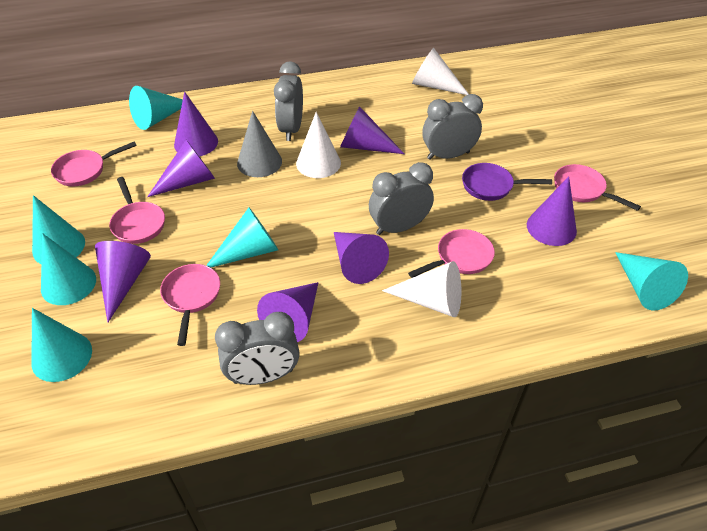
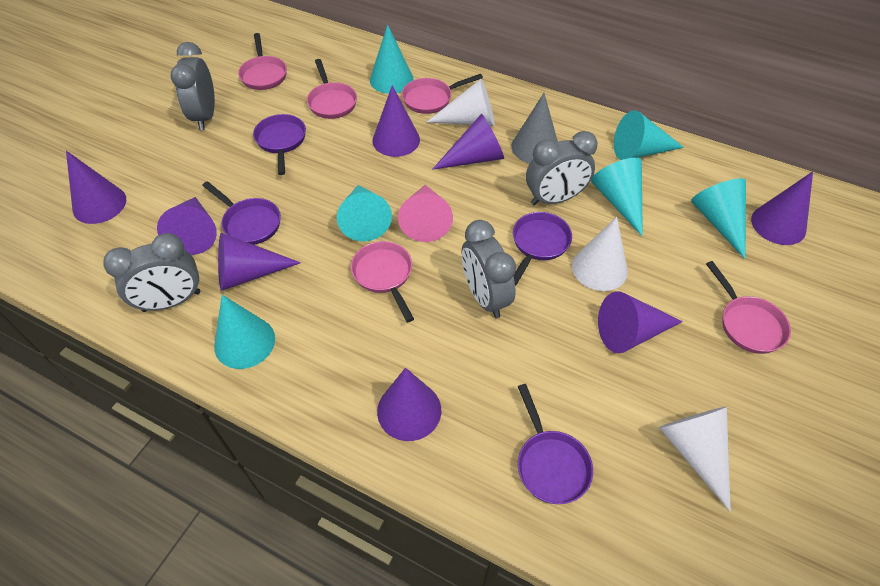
pink cone: none = 0 -> [398,185,453,242] = 1
purple cone: [95,241,151,323] [147,140,215,197] [174,92,218,156] [257,282,319,342] [334,232,389,284] [340,106,404,154] [527,176,577,246] = 7 -> [66,151,126,224] [157,197,217,255] [218,233,301,291] [372,85,420,157] [377,368,441,441] [432,114,504,170] [598,291,683,353] [751,171,813,245] = 8
purple pan: [462,163,552,201] = 1 -> [202,181,281,245] [253,114,306,175] [513,212,572,286] [518,384,593,504] = 4

